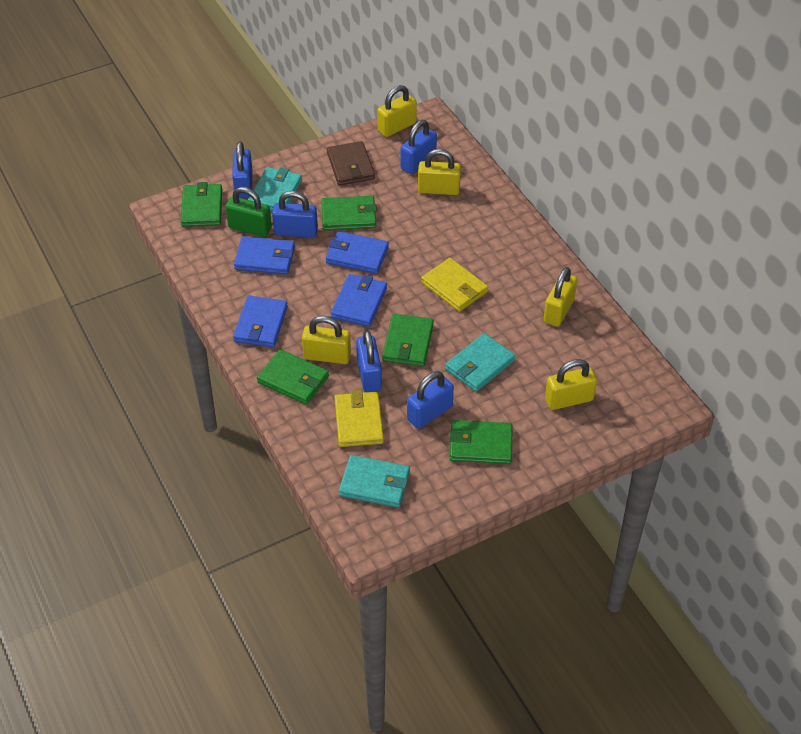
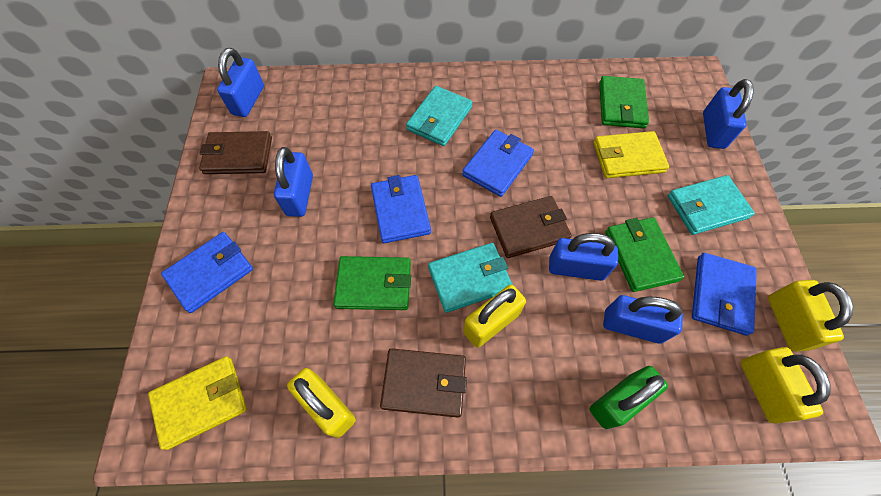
brown wallet: [327,141,375,185] = 1 -> [199,131,272,174] [380,348,467,418] [490,196,572,258] = 3
green wallet: [181,182,222,227] [257,349,329,405] [321,196,377,230] [382,314,434,366] [449,420,513,464] = 5 -> [334,256,411,310] [599,76,649,128] [605,217,684,292] = 3
yellow padlock: [302,316,351,364] [377,85,417,137] [418,149,461,195] [543,267,577,327] [545,359,597,410] = 5 -> [287,368,356,438] [463,285,526,348] [740,347,831,424] [768,280,853,352] = 4

